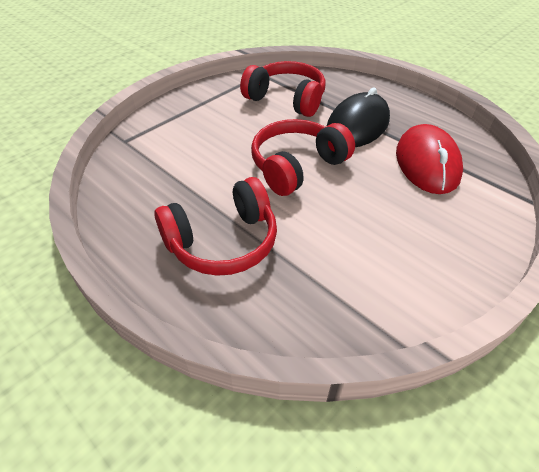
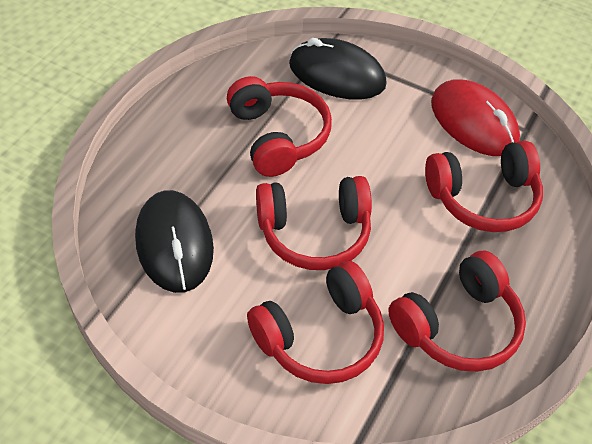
black mouse: [326,87,390,147] = 1 -> [135,190,214,293] [289,38,387,100] = 2
red headphones: [154,177,277,276] [240,61,326,117] [251,119,355,196] = 3 -> [227,76,332,177] [247,261,384,384] [256,176,372,270] [388,251,526,372] [425,141,543,232] = 5

